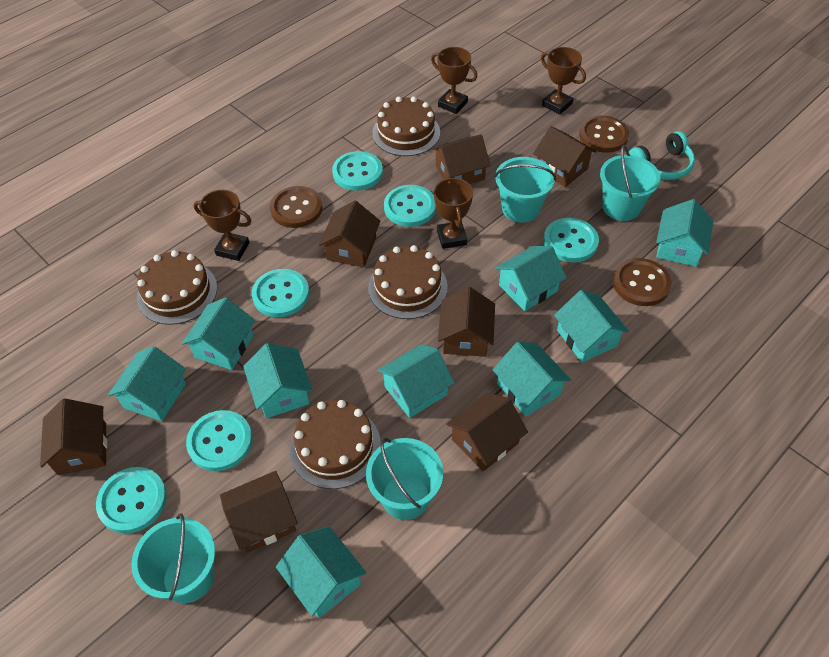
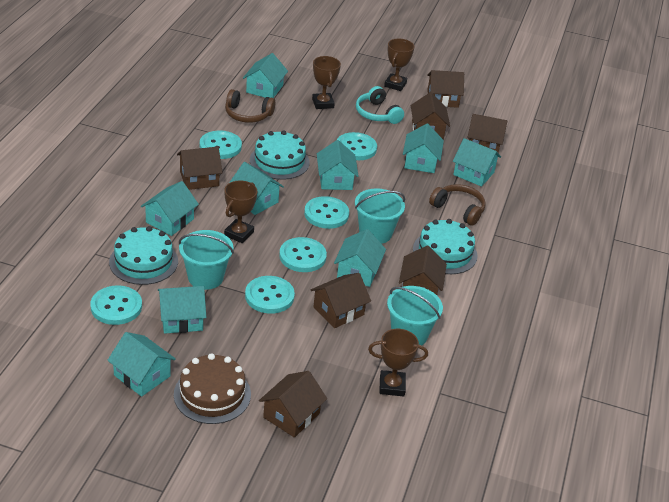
brown button: [270,186,323,228] [579,116,629,153] [613,258,672,306] = 3 -> none = 0
brown cake: [137,250,217,325] [289,400,381,489] [368,245,448,319] [372,97,440,156] = 4 -> [174,353,251,424] = 1
brown headphones: none = 0 -> [225,89,275,123] [429,184,486,226] = 2
turquoise bucket: [132,513,215,603] [366,438,443,520] [494,157,556,223] [600,145,661,221] = 4 -> [179,230,234,290] [355,188,405,244] [387,286,443,346] = 3
turquoise cake: none = 0 -> [109,226,178,285] [250,130,310,180] [413,219,478,274] = 3

